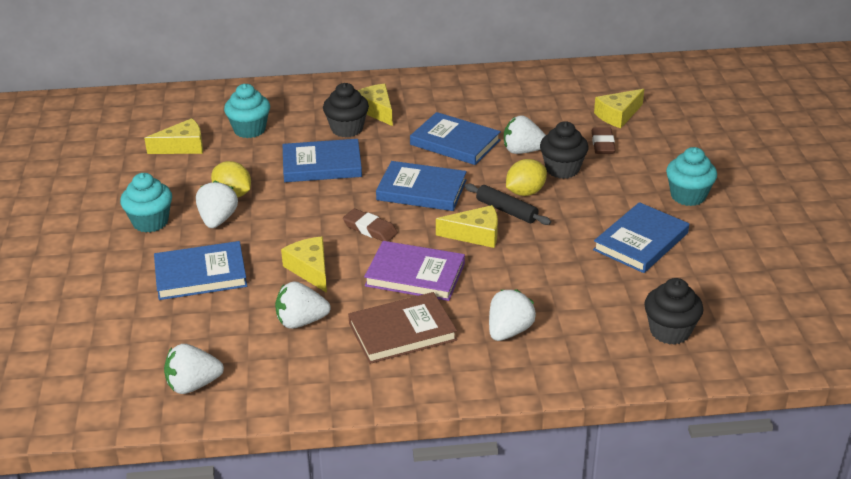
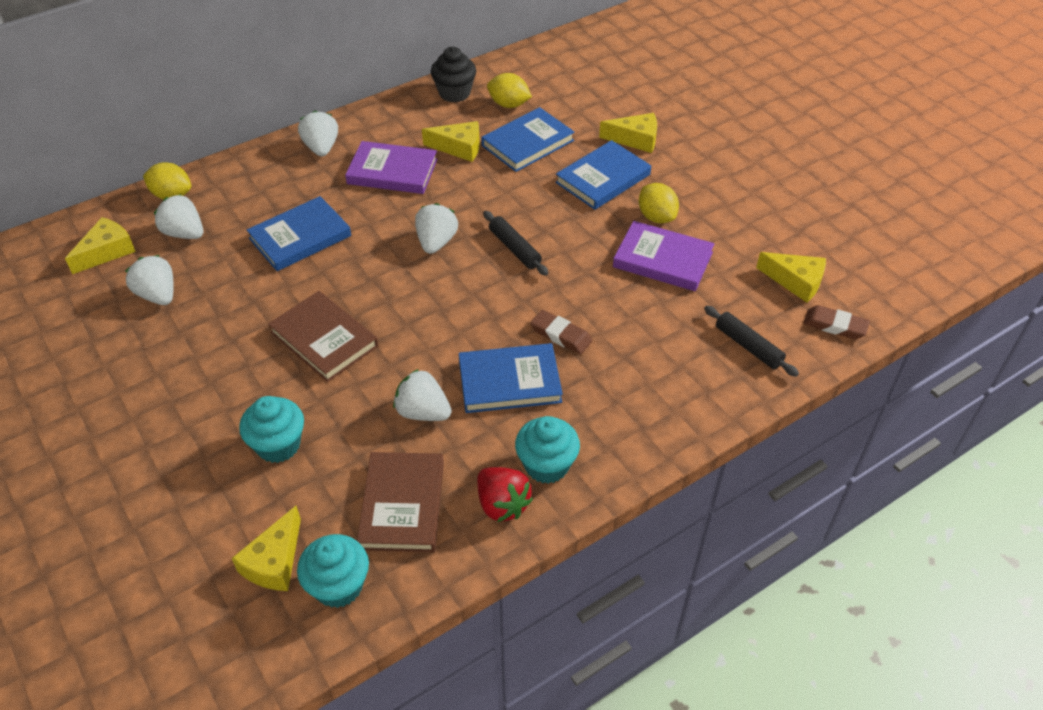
black cupcake: [323,83,369,137] [540,121,589,179] [644,278,703,345] = 3 -> [431,47,476,102] = 1
black rolling pin: [465,184,551,225] = 1 -> [483,211,548,276] [704,306,799,377] = 2
blue book: [154,241,247,300] [283,139,362,182] [376,161,467,211] [410,112,501,165] [593,202,689,273] = 5 -> [247,196,351,271] [459,343,563,413] [481,107,575,172] [555,140,651,210] = 4
brown book: [348,292,457,364] = 1 -> [268,291,378,382] [357,452,444,552] = 2
purple book: [364,241,465,301] = 1 -> [345,141,437,194] [613,221,715,291] = 2
red strawberry: none = 0 -> [477,467,533,522] = 1
yellow lemon: [211,161,251,198] [506,159,547,196] = 2 -> [143,162,191,200] [487,73,532,108] [639,183,679,223] = 3

